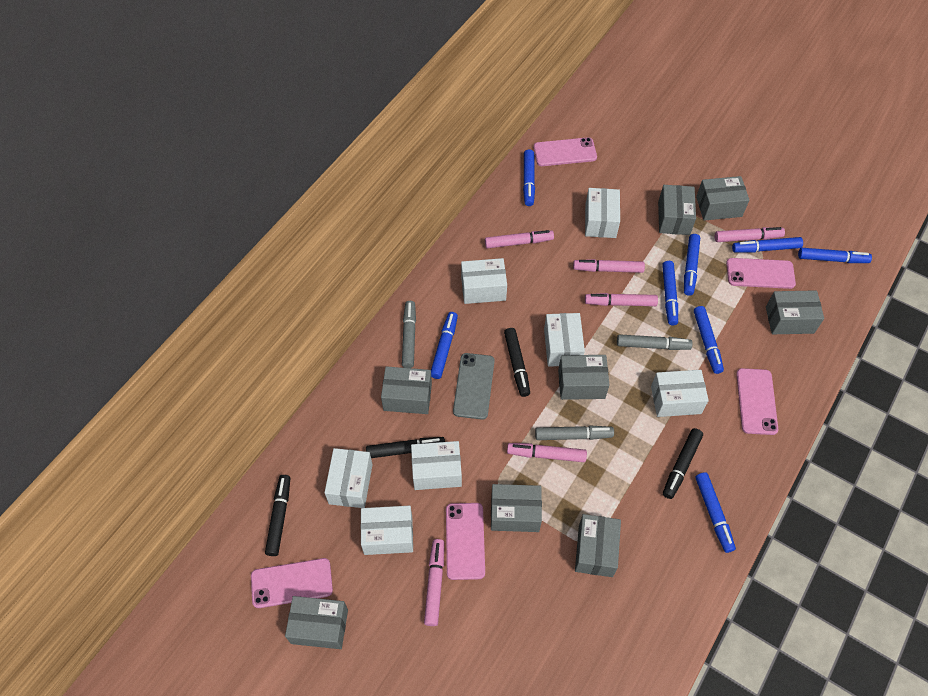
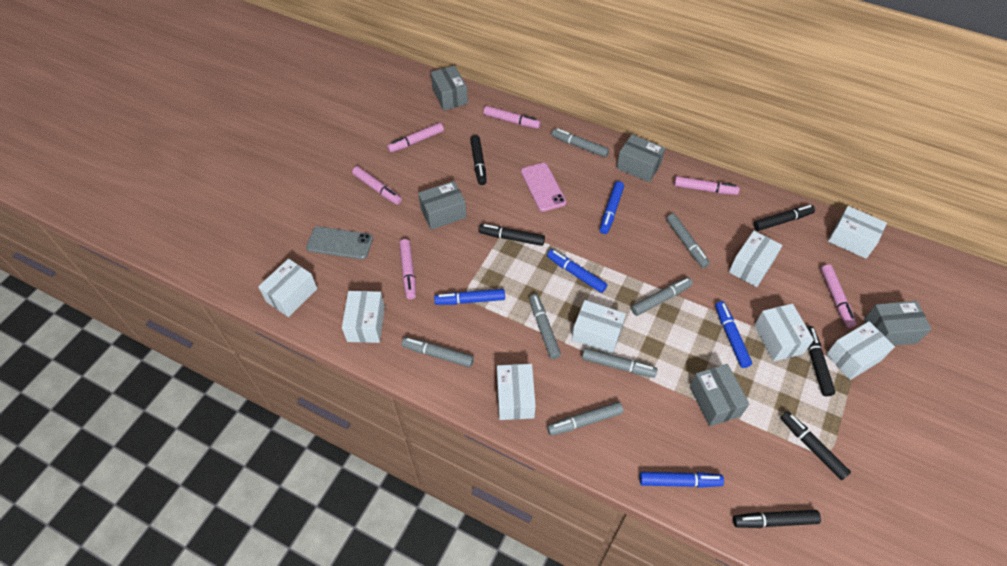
black marker: [265,475,290,556] [366,437,445,458] [504,328,530,397] [663,428,703,499] = 4 -> [470,135,487,185] [479,224,545,246] [733,510,821,528] [754,205,815,231] [781,411,851,480] [807,326,835,396] = 6
blue marker: [431,312,458,379] [523,149,535,206] [662,261,678,325] [684,234,700,296] [694,306,724,374] [695,472,736,553] [732,237,803,253] [798,248,872,263] = 8 -> [434,289,505,305] [547,249,607,293] [600,181,624,234] [639,472,724,488] [715,301,752,368] = 5
grey box: [285,596,348,649] [381,366,432,414] [491,484,542,532] [558,355,610,400] [575,514,621,577] [658,185,696,235] [696,176,749,221] [766,290,824,334] = 8 -> [418,181,466,230] [431,65,468,111] [616,134,665,182] [689,364,749,426] [864,301,931,346] = 5
grey marker: [402,301,416,368] [535,426,614,440] [617,334,693,350] = 3 -> [402,337,474,367] [529,294,561,359] [547,402,623,436] [552,128,609,158] [582,348,657,378] [631,277,693,316] [666,214,710,268] = 7
pink phone: [251,558,333,608] [446,503,485,580] [534,137,597,166] [726,258,796,289] [736,368,778,435] = 5 -> [521,163,566,212] = 1
white box: [324,448,373,508] [361,506,413,555] [411,441,462,490] [461,258,507,304] [544,313,585,367] [585,188,620,238] [651,370,709,417] = 7 -> [258,259,317,317] [342,291,385,343] [497,364,536,420] [572,300,626,354] [729,231,782,287] [754,304,814,361] [826,321,895,380] [828,206,887,259] = 8

